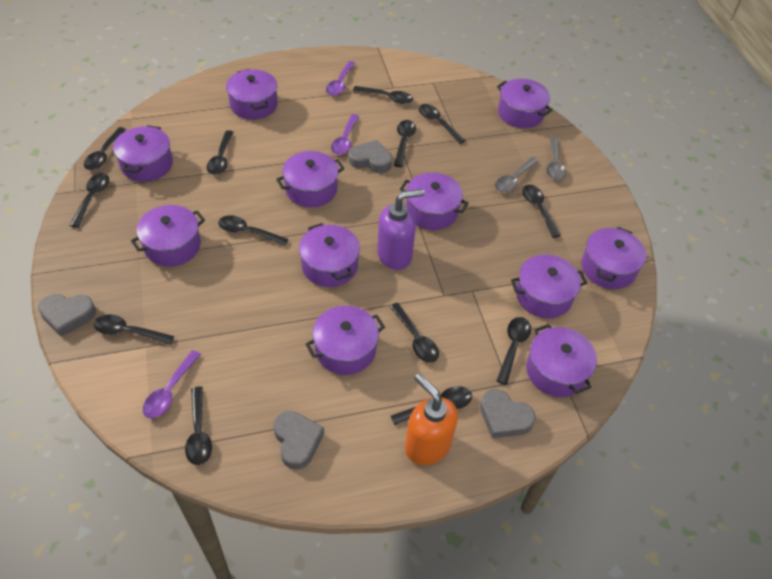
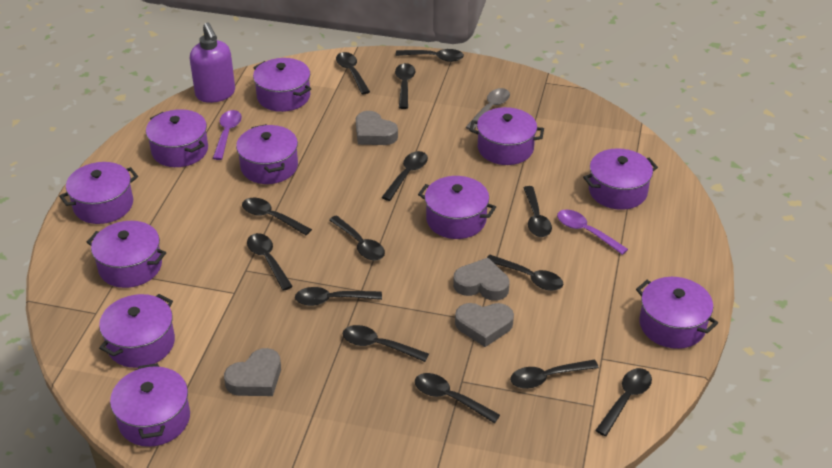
black spoon: [69,173,109,228] [84,127,126,170] [94,314,174,345] [185,387,212,465] [207,130,234,175] [218,215,288,246] [353,86,413,104] [389,303,439,363] [391,386,472,425] [394,120,416,167] [419,104,466,144] [496,317,531,385] [522,185,561,238] = 13 -> [242,198,312,235] [247,233,293,291] [295,287,382,306] [329,215,385,261] [336,52,370,94] [343,325,429,362] [382,151,428,201] [395,49,464,62] [395,63,415,109] [415,373,500,423] [487,255,564,291] [510,360,599,389] [524,186,552,237] [595,368,652,436] = 14
grey spoon: [495,157,539,193] [546,137,566,180] = 2 -> [465,88,510,130] = 1
orange soap dispenser: [405,373,458,465] = 1 -> none = 0
purple spoon: [143,350,201,418] [326,61,355,96] [331,114,359,155] = 3 -> [213,110,242,160] [557,210,628,255] = 2

